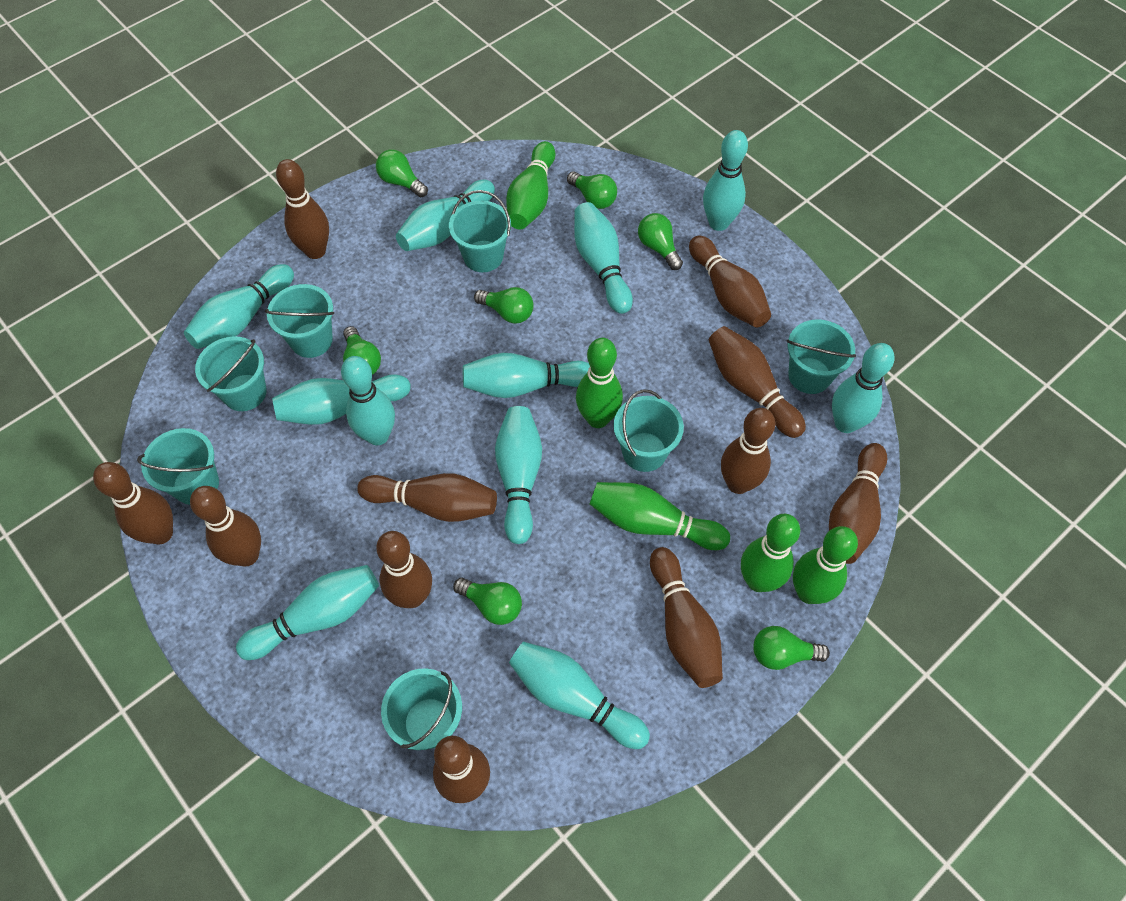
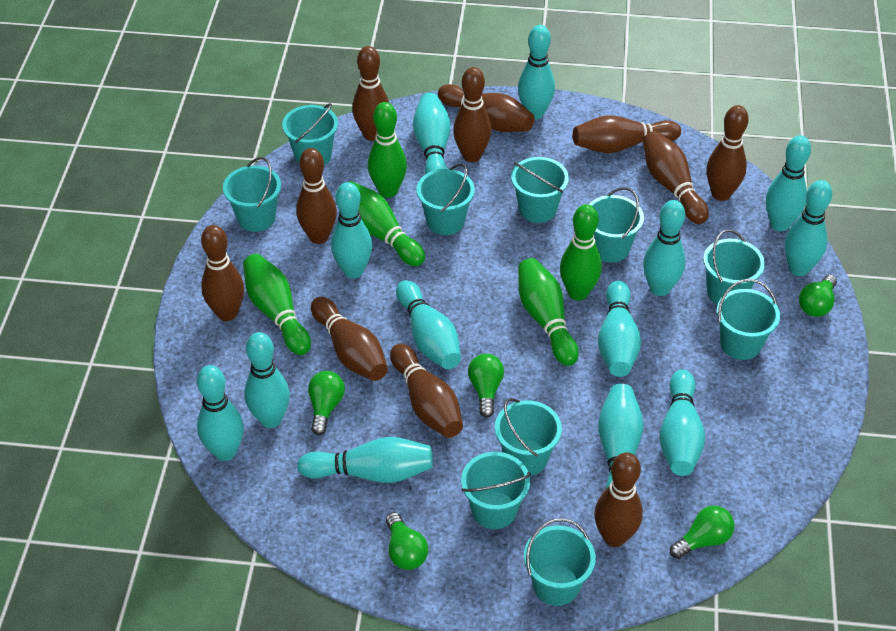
green light bulb: [343,326,381,375] [376,150,428,197] [453,578,522,625] [474,287,534,324] [567,172,617,209] [638,213,683,270] [753,626,830,670] = 7 -> [308,371,345,435] [386,512,428,570] [468,354,504,418] [670,506,734,559] [799,275,837,317] = 5
turquoise bowling pin: [184,264,294,349] [236,565,379,660] [272,374,411,425] [341,356,395,445] [396,180,495,251] [463,353,590,398] [495,406,542,544] [509,641,650,749] [574,202,633,314] [703,130,748,231] [832,343,894,433] = 11 -> [197,365,244,461] [244,332,290,428] [297,437,433,483] [331,182,372,278] [396,280,461,369] [413,93,450,175] [518,25,555,120] [598,281,641,377] [598,384,644,489] [643,200,686,296] [659,369,705,476] [766,135,811,231] [785,180,832,276] = 13
turquoise bucket: [137,428,219,505] [195,336,267,411] [265,284,334,358] [381,668,462,750] [449,190,511,272] [614,389,684,472] [786,319,856,394] = 7 -> [223,157,281,232] [282,103,338,166] [417,164,475,235] [461,452,531,529] [495,398,562,476] [511,157,569,223] [524,518,596,606] [589,187,644,263] [703,229,765,305] [717,279,780,360] = 10

